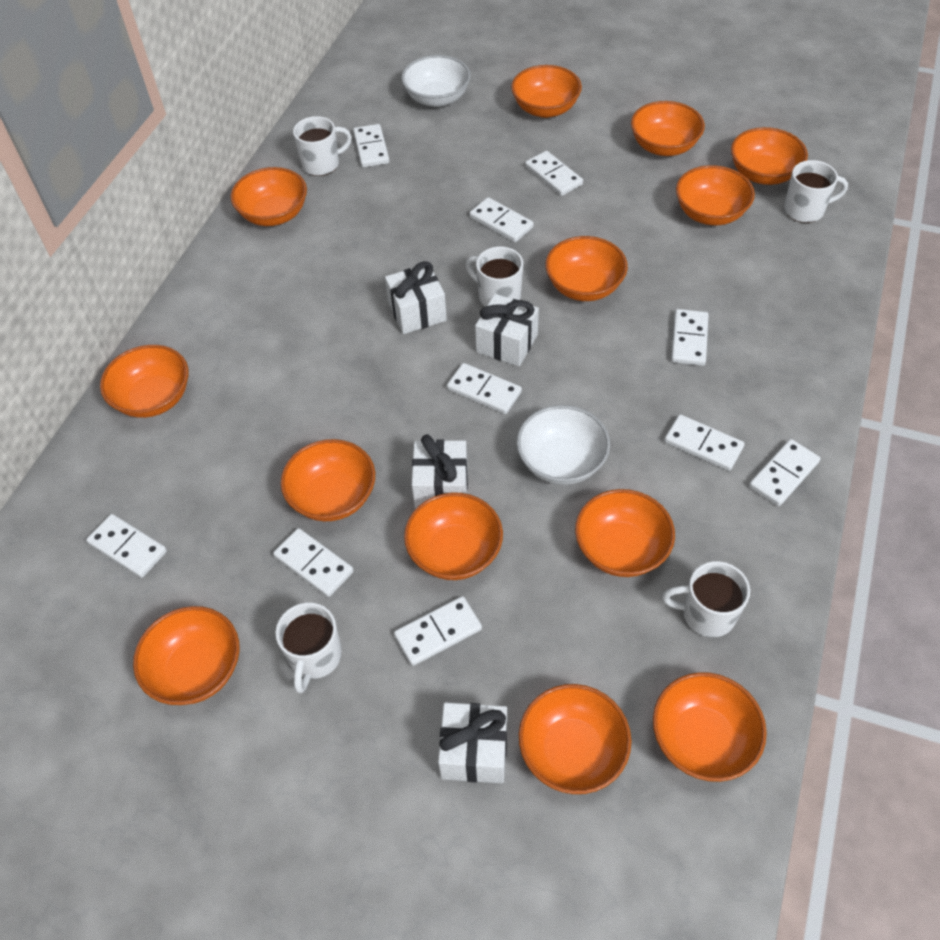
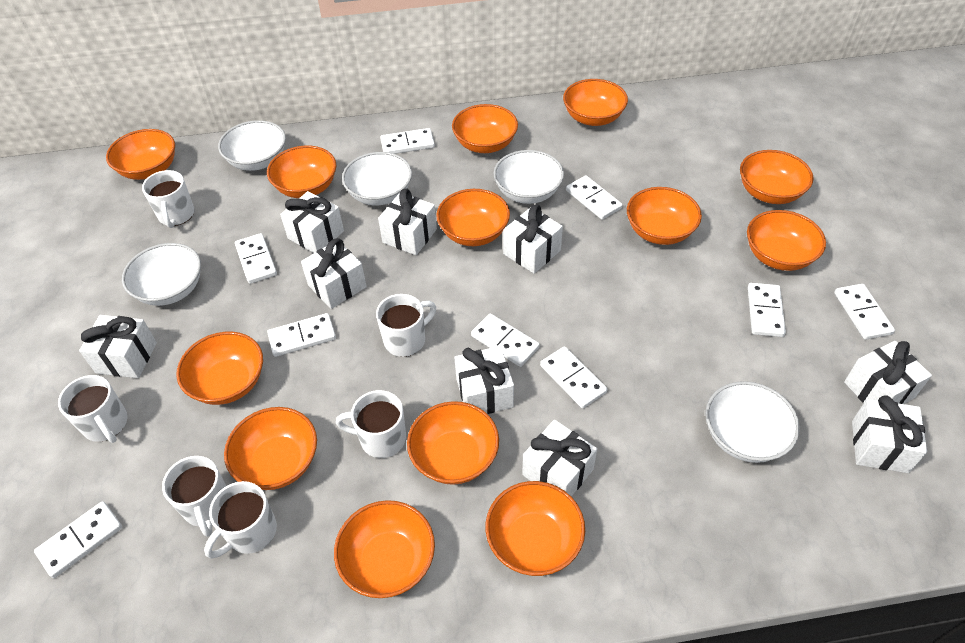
white bowl: [401,55,471,107] [517,405,610,485] = 2 -> [122,243,201,306] [218,120,286,171] [342,152,412,206] [493,150,564,204] [705,381,800,463] = 5
white domino: [86,514,167,578] [273,528,354,597] [353,124,389,168] [394,596,482,666] [447,363,522,414] [470,197,534,242] [525,151,583,196] [664,414,745,471] [671,309,708,366] [749,439,820,506] = 10 -> [34,501,122,578] [235,233,277,284] [267,313,336,357] [380,128,435,154] [471,314,540,367] [540,346,607,409] [566,176,622,220] [748,283,786,337] [834,284,895,340] = 9
white gift: [385,261,447,334] [412,435,468,509] [438,702,507,783] [475,294,539,367] = 4 -> [79,315,157,378] [280,191,344,253] [301,238,367,309] [378,188,437,255] [454,346,514,414] [503,205,563,274] [522,420,597,496] [844,341,932,404] [852,395,927,473] = 9
white mug: [275,602,342,693] [293,116,352,176] [465,247,523,307] [662,561,750,637] [784,160,848,223] = 5 -> [58,375,128,443] [142,170,194,228] [162,456,226,537] [204,481,277,558] [336,390,406,458] [376,294,436,357] = 6

